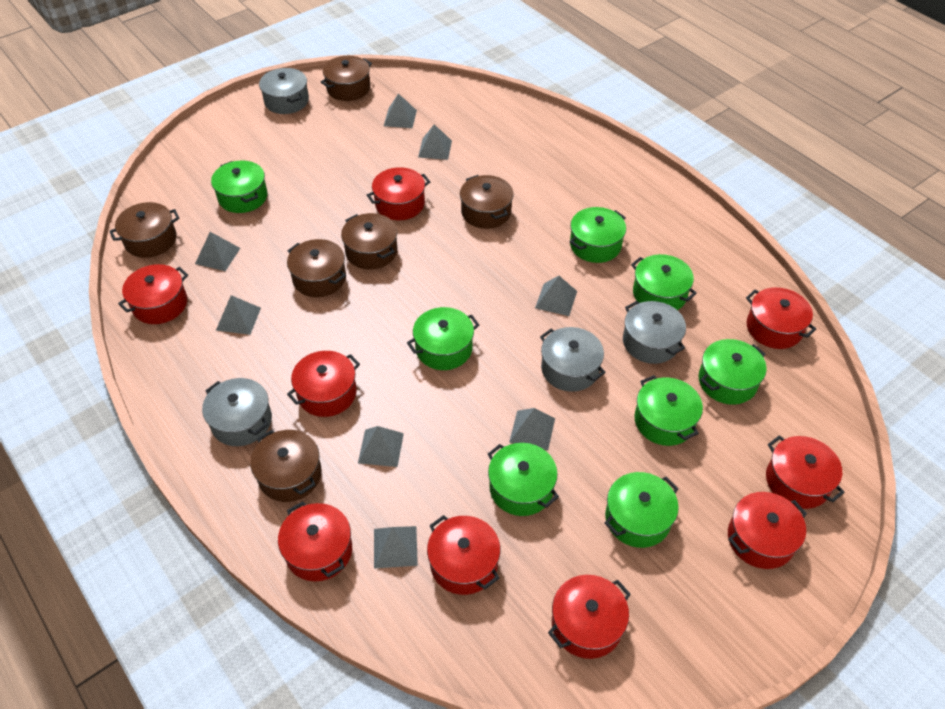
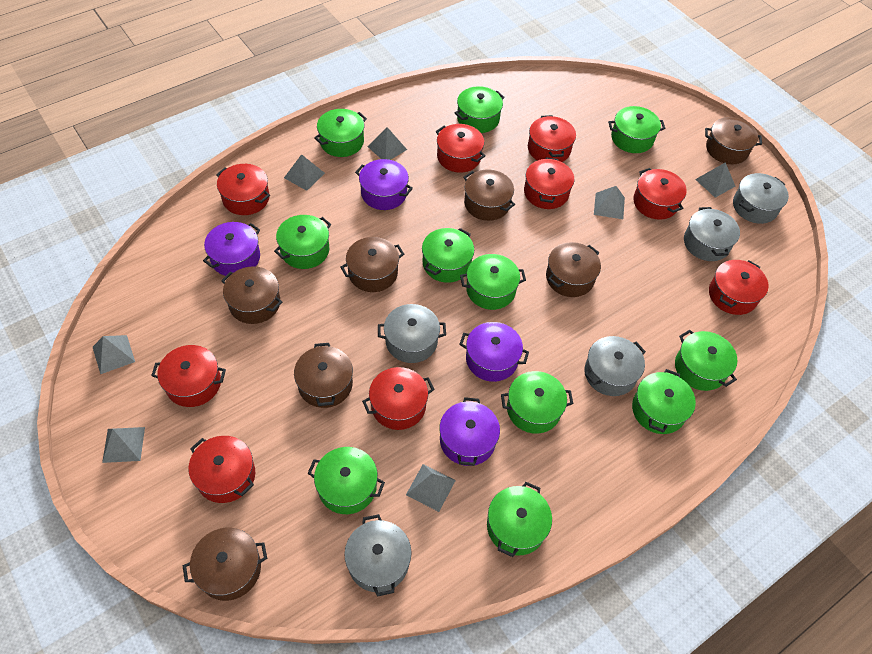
brown pot: [109,202,179,258] [250,430,322,502] [287,239,346,297] [321,56,372,101] [341,213,398,270] [460,175,513,229] = 6 -> [183,528,267,601] [221,266,282,324] [294,343,353,408] [340,237,404,292] [463,170,515,221] [546,242,601,297] [705,117,762,164] = 7
green pot: [211,160,268,213] [407,307,479,370] [488,443,559,516] [570,207,626,263] [604,472,679,548] [631,254,697,310] [634,375,703,446] [699,339,767,405] = 8 -> [274,215,331,269] [307,447,385,514] [314,109,367,157] [422,228,474,283] [455,86,505,133] [460,254,526,310] [487,482,552,557] [501,371,573,434] [608,106,665,153] [632,369,696,434] [675,330,738,391] = 11
grey pot: [202,378,272,446] [259,68,309,114] [540,327,606,392] [623,301,686,364] = 4 -> [344,514,412,597] [378,304,446,363] [585,336,646,396] [684,207,740,261] [733,173,789,224] = 5
grey pyramid: [195,232,240,271] [216,295,261,335] [358,426,404,467] [374,526,418,568] [384,93,417,128] [418,124,452,160] [509,408,555,450] [535,276,577,316] = 8 -> [93,335,135,374] [102,427,145,463] [284,154,325,191] [368,127,407,160] [406,464,456,512] [594,186,625,219] [695,162,735,198] = 7
purple pot: none = 0 -> [203,222,260,276] [355,159,413,210] [439,397,500,466] [459,322,529,382] = 4

